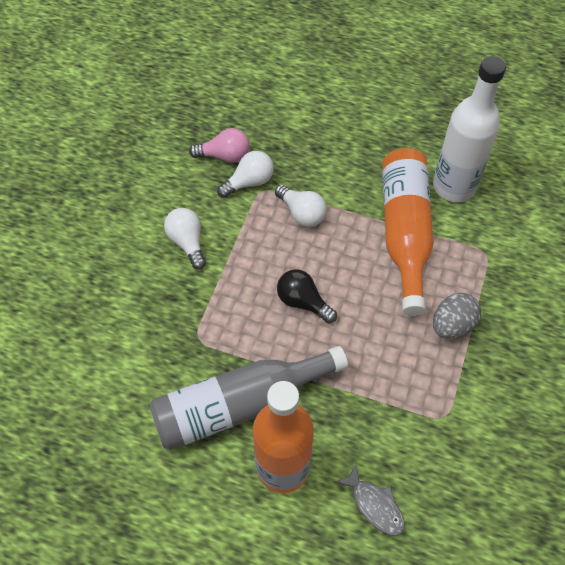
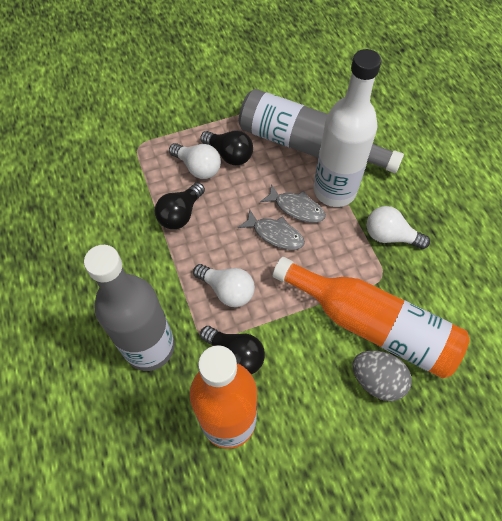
black light bulb: [277,269,337,323] = 1 -> [155,182,205,229] [200,131,253,165] [200,326,265,374] = 3
grey bottle: [149,346,348,450] = 1 -> [84,245,175,371] [239,89,404,173] = 2
grey fish: [335,464,404,536] = 1 -> [238,209,305,250] [260,184,326,223] = 2
pink light bulb: [189,128,250,163] = 1 -> none = 0

